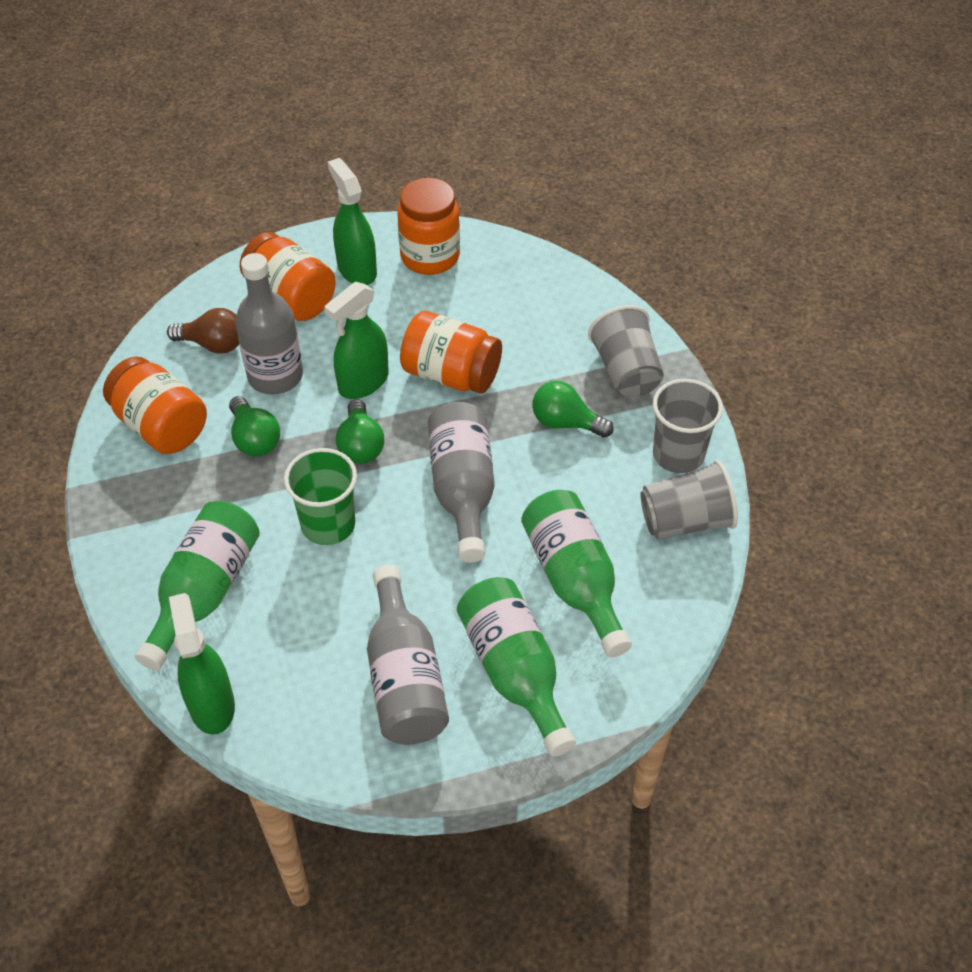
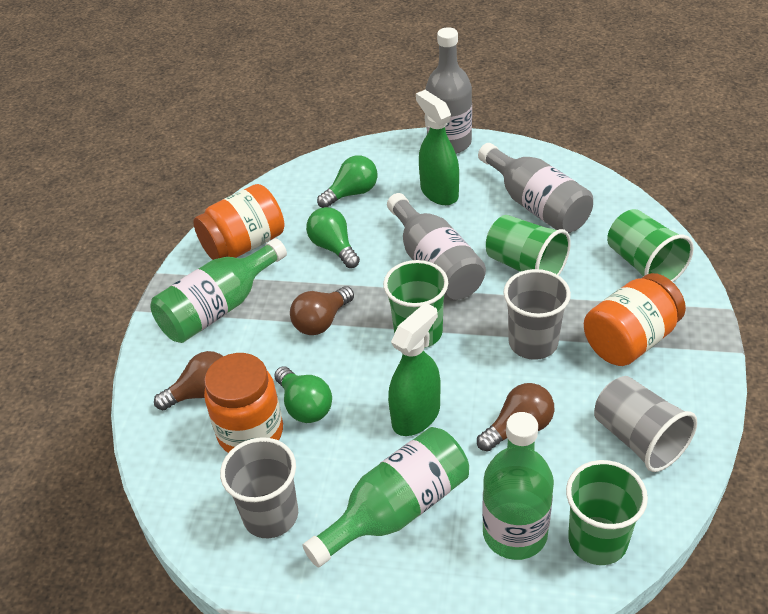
brown light bulb: [167,308,239,354] = 1 -> [154,351,223,410] [290,286,354,335] [477,383,554,451] = 3
green cup: [284,448,357,545] = 1 -> [383,260,448,348] [486,215,571,276] [566,460,648,565] [607,209,694,282] = 4
green spray bottle: [169,593,235,735] [324,282,389,399] [328,158,377,285] = 3 -> [388,303,441,436] [416,90,459,205] = 2
orange jar: [103,357,207,454] [240,232,336,321] [397,178,460,275] [400,311,502,393] = 4 -> [193,184,284,260] [204,353,283,453] [584,273,686,366] = 3

